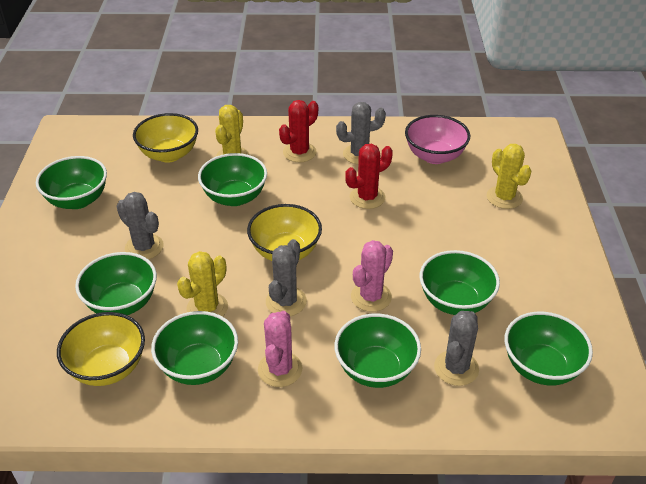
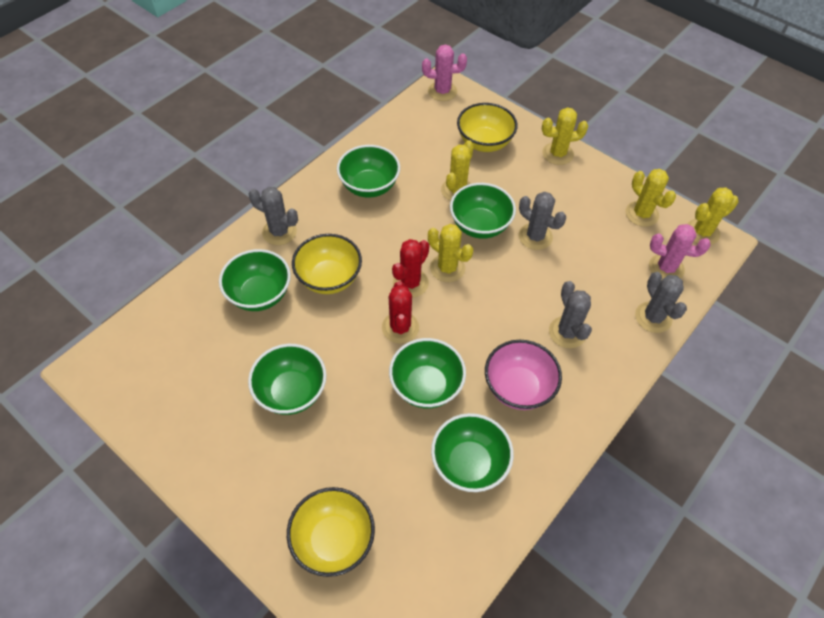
green bowl: [36,156,107,209] [75,252,157,315] [151,311,238,385] [198,153,267,206] [334,313,421,388] [419,250,500,315] [504,312,593,386] = 7 -> [219,249,291,311] [248,344,327,415] [337,145,400,198] [389,338,466,408] [431,413,514,492] [450,183,516,239] = 6
yellow cactus: [177,251,228,317] [215,105,250,156] [487,144,531,209] = 3 -> [428,224,473,282] [441,140,474,201] [542,107,588,165] [625,169,676,227] [687,187,738,245] = 5

